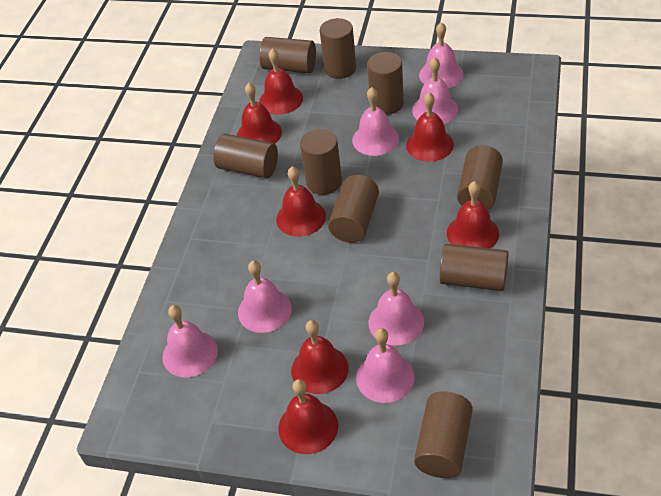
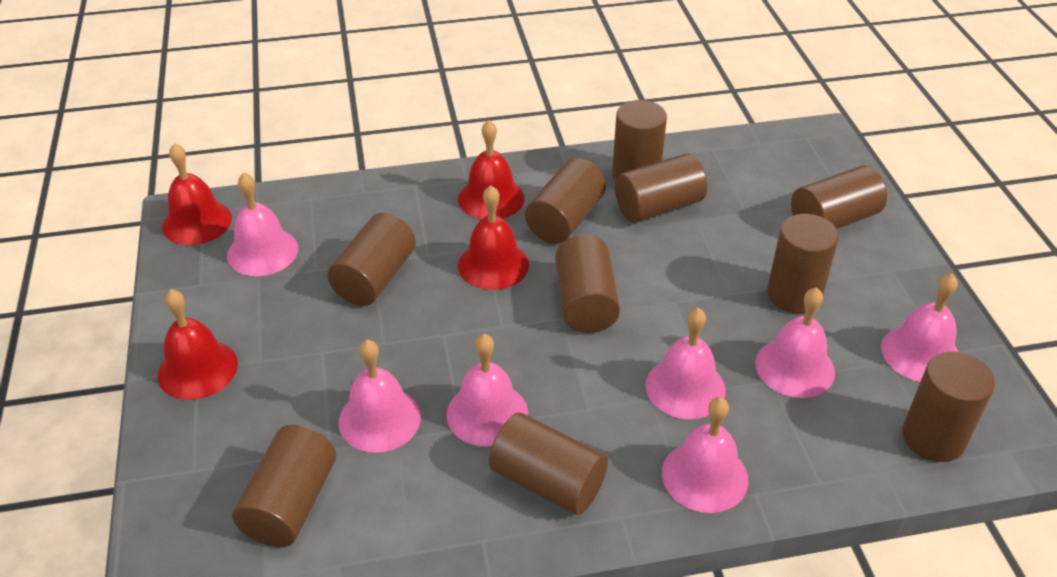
brown cylinder: [213,134,278,178] [259,37,316,73] [300,129,342,195] [320,18,356,79] [328,175,379,243] [367,52,404,115] [414,391,473,478] [440,244,509,291] [457,145,503,210] = 9 -> [232,425,336,547] [327,213,416,306] [489,413,608,515] [525,158,606,244] [555,235,620,333] [612,100,667,180] [615,153,707,223] [767,214,839,313] [791,166,887,229] [902,351,995,462] = 10
red bell: [237,83,282,144] [259,48,303,115] [276,166,326,237] [278,379,338,454] [291,320,348,394] [406,92,454,162] [447,181,499,248] = 7 -> [157,289,238,400] [162,143,232,245] [458,120,525,219] [458,186,529,290] = 4

